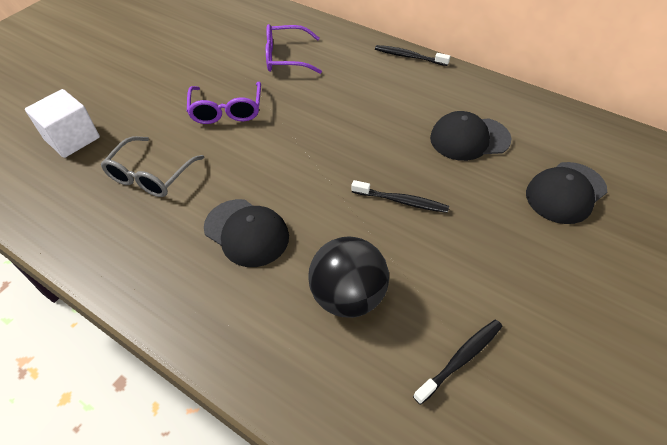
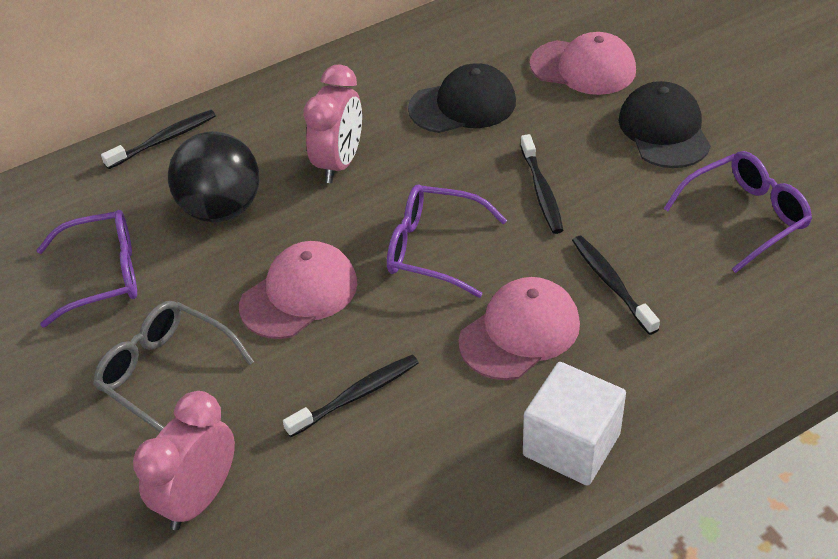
black cap: [204,199,289,267] [430,111,512,161] [526,162,607,224] = 3 -> [408,63,516,133] [618,81,711,168] = 2
black toothbrush: [351,180,449,213] [375,45,450,66] [413,319,503,405] = 3 -> [101,110,216,169] [283,355,419,437] [520,134,563,234] [572,236,660,335] = 4
pink cap: none = 0 -> [239,241,357,339] [459,277,580,380] [530,32,636,95] = 3
pink clock: none = 0 -> [133,391,235,530] [303,64,362,183] = 2
purple glasses: [187,82,261,124] [266,24,322,74] = 2 -> [37,210,137,327] [387,185,507,298] [663,151,812,273] = 3

